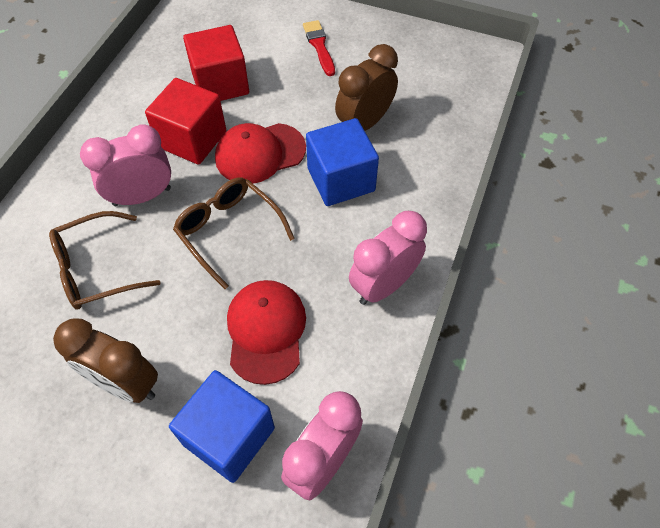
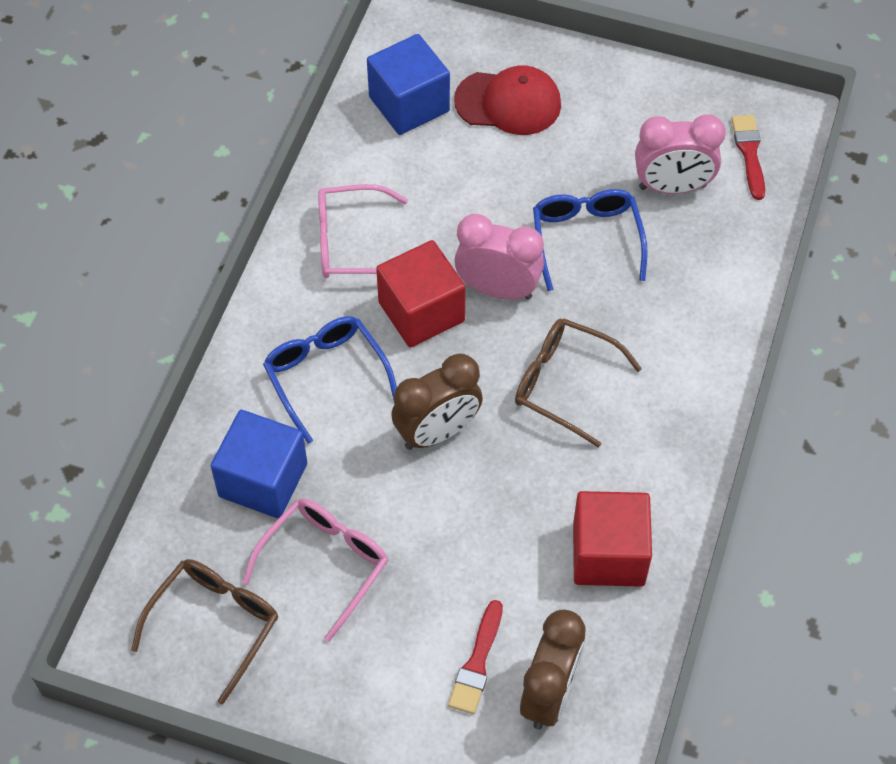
blue glasses: none = 0 -> [263,316,397,444] [533,189,648,291] = 2
pink clock: [80,124,171,206] [281,391,363,500] [349,211,427,305] = 3 -> [455,214,544,300] [635,115,726,194] = 2
pink glasses: none = 0 -> [242,498,388,642] [318,184,408,278] = 2
red brush: [303,20,335,76] = 1 -> [448,600,503,714] [731,115,765,200] = 2
red cap: [215,123,306,183] [227,280,306,385] = 2 -> [454,65,561,135] = 1

